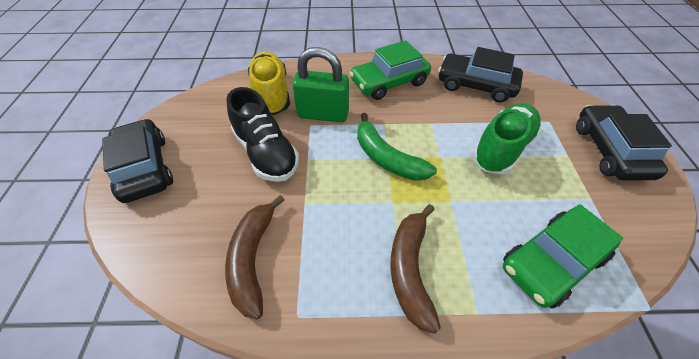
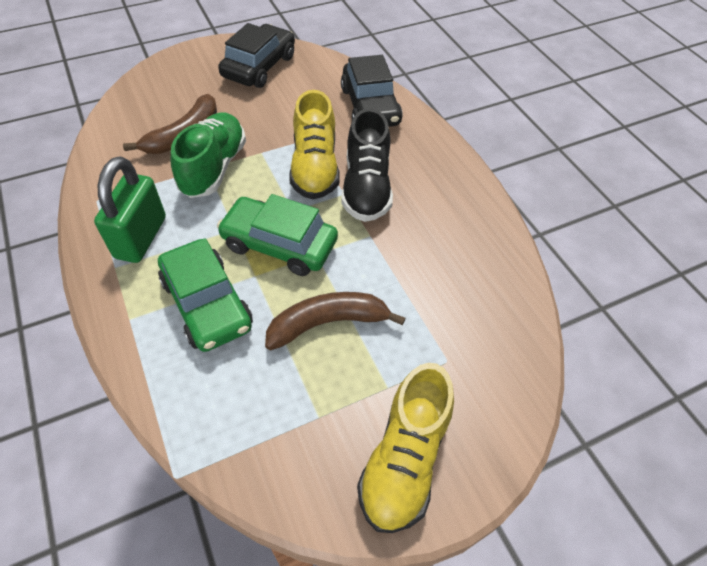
black car: [102,119,173,203] [438,47,523,103] [576,105,672,181] = 3 -> [218,23,295,88] [341,55,403,127] = 2
green banana: [357,113,437,181] = 1 -> none = 0
yellow shoe: [248,52,290,115] = 1 -> [289,90,340,199] [357,363,454,533] = 2

